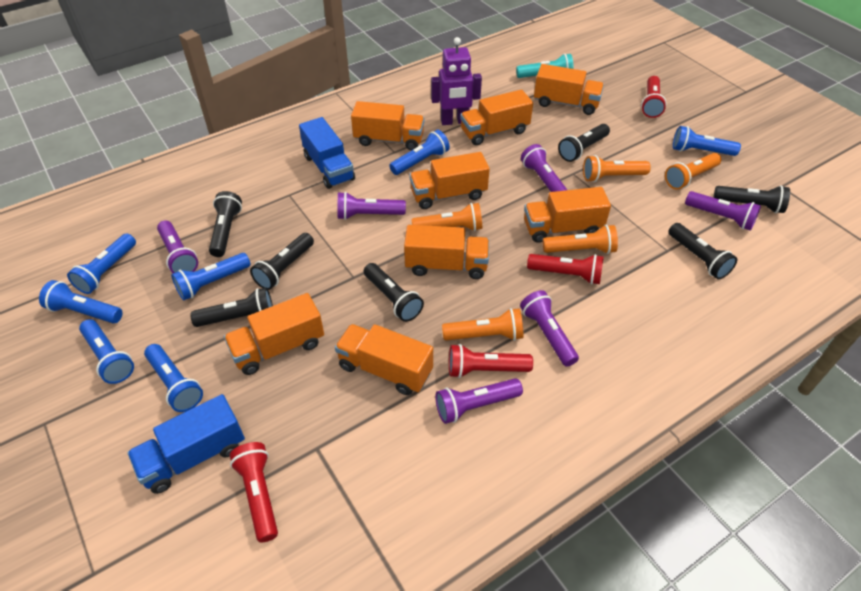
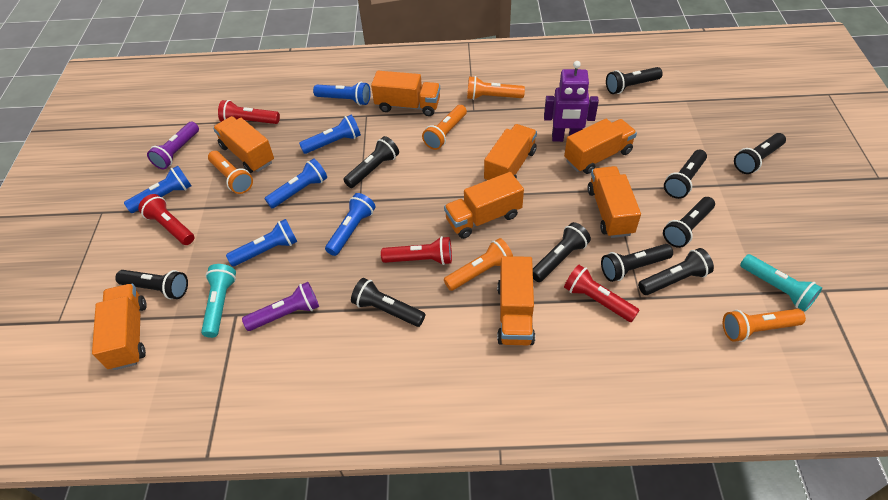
black flashlight: [190,288,273,327] [209,191,242,257] [250,233,314,290] [364,263,424,322] [558,124,610,162] [668,223,737,279] [714,185,790,213] = 7 -> [115,270,188,299] [343,136,399,188] [351,278,425,327] [533,222,591,282] [601,244,673,282] [606,67,663,94] [638,248,714,295] [663,197,715,248] [664,150,707,199] [734,133,786,174] = 10
blue flashlight: [39,280,123,324] [67,233,136,294] [79,319,134,384] [144,344,203,412] [171,253,251,300] [389,130,450,175] [673,126,741,156] = 7 -> [124,166,191,213] [226,219,297,267] [265,158,327,208] [299,115,361,154] [313,82,371,106] [325,193,376,256] = 6
blue truck: [127,394,245,494] [299,117,355,189] = 2 -> none = 0
purple flashlight: [157,221,198,273] [338,192,406,220] [435,378,523,424] [520,290,579,367] [521,144,567,192] [685,191,761,231] = 6 -> [147,122,199,169] [242,282,319,331] = 2
turquoise flashlight: [516,54,574,78] = 1 -> [201,264,236,338] [740,254,822,311] = 2

